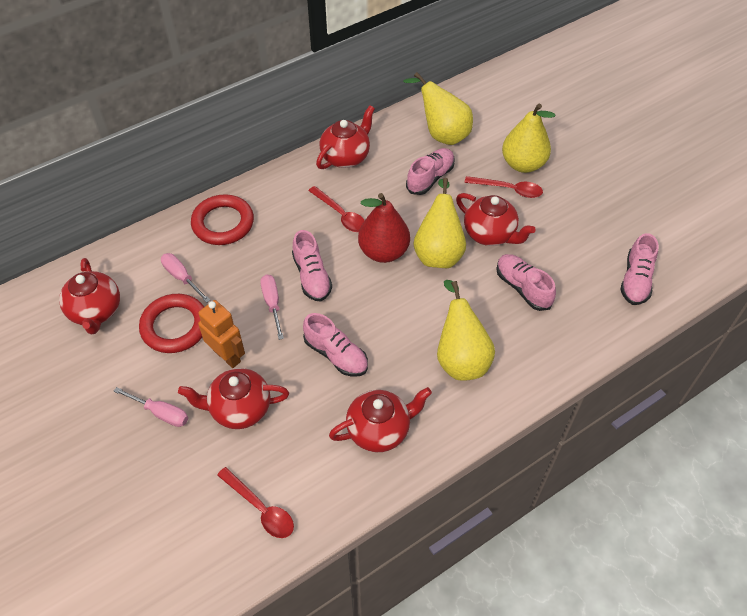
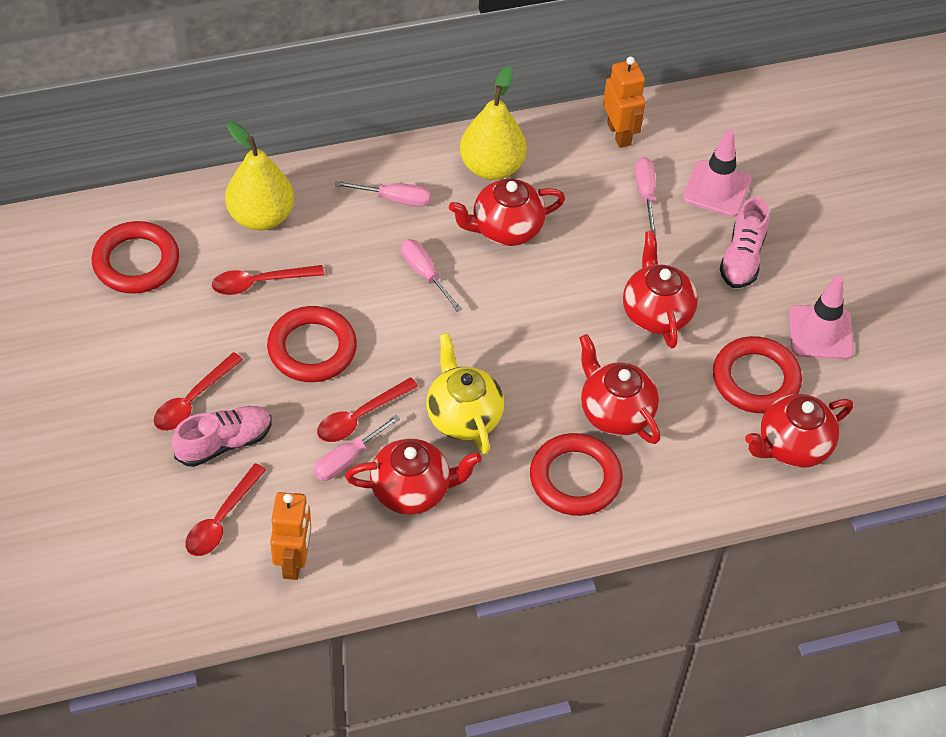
orange robot: [198,300,245,368] = 1 -> [270,492,311,580] [603,56,646,148] = 2
pink screwdriver: [114,387,188,427] [161,253,210,303] [260,275,284,340] = 3 -> [314,415,400,481] [335,181,431,207] [401,239,462,312] [635,157,657,235] = 4
pink shoe: [292,230,332,301] [303,313,368,377] [406,148,455,195] [496,254,556,311] [620,233,659,305] = 5 -> [171,406,272,467] [720,197,770,288] = 2
pink traffic cone: none = 0 -> [683,129,751,217] [789,275,854,359] = 2
red pear: [358,193,410,263] = 1 -> none = 0
red ring: [139,294,204,353] [191,194,254,245] = 2 -> [92,221,179,294] [267,306,357,382] [530,433,623,516] [713,336,802,413] = 4
red spoon: [217,467,294,538] [308,186,365,232] [464,176,543,198] = 3 -> [154,352,243,431] [185,463,266,556] [212,265,324,295] [317,378,418,442] = 4
yellow pear: [403,72,473,145] [413,178,466,268] [437,280,495,381] [502,103,555,173] = 4 -> [225,122,294,230] [460,66,527,180] = 2
yellow teapot: none = 0 -> [426,333,504,454] = 1

